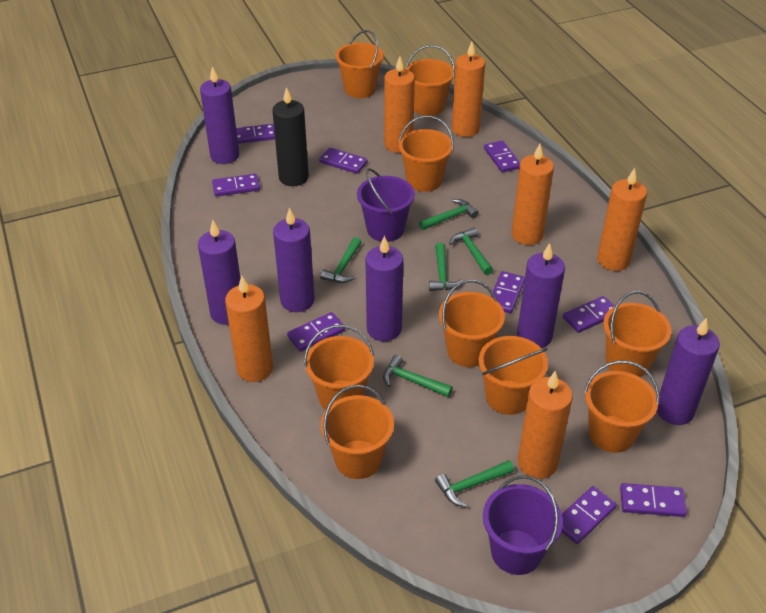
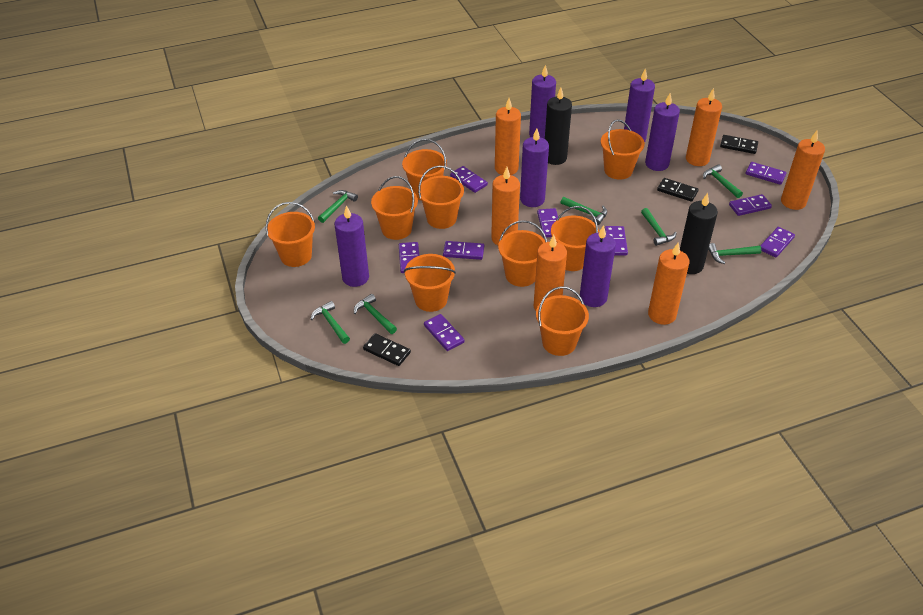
black candle: [272,87,309,186] = 1 -> [545,88,572,165] [680,193,718,274] = 2
black domino: none = 0 -> [363,333,411,366] [657,178,699,202] [720,135,758,154] = 3
green hammer: [320,237,362,283] [383,355,453,397] [419,199,479,230] [429,243,463,291] [435,460,514,507] [449,228,493,275] = 6 -> [311,301,350,344] [318,190,358,223] [354,294,397,334] [561,197,607,225] [641,208,677,246] [703,165,743,198] [708,243,762,264] = 7
purple bucket: [357,168,415,242] [483,475,563,575] = 2 -> none = 0

